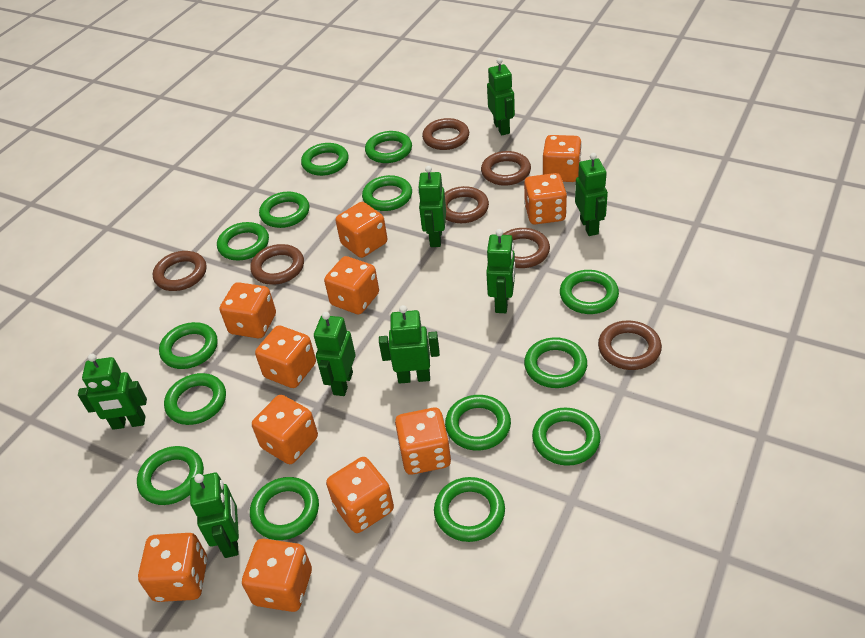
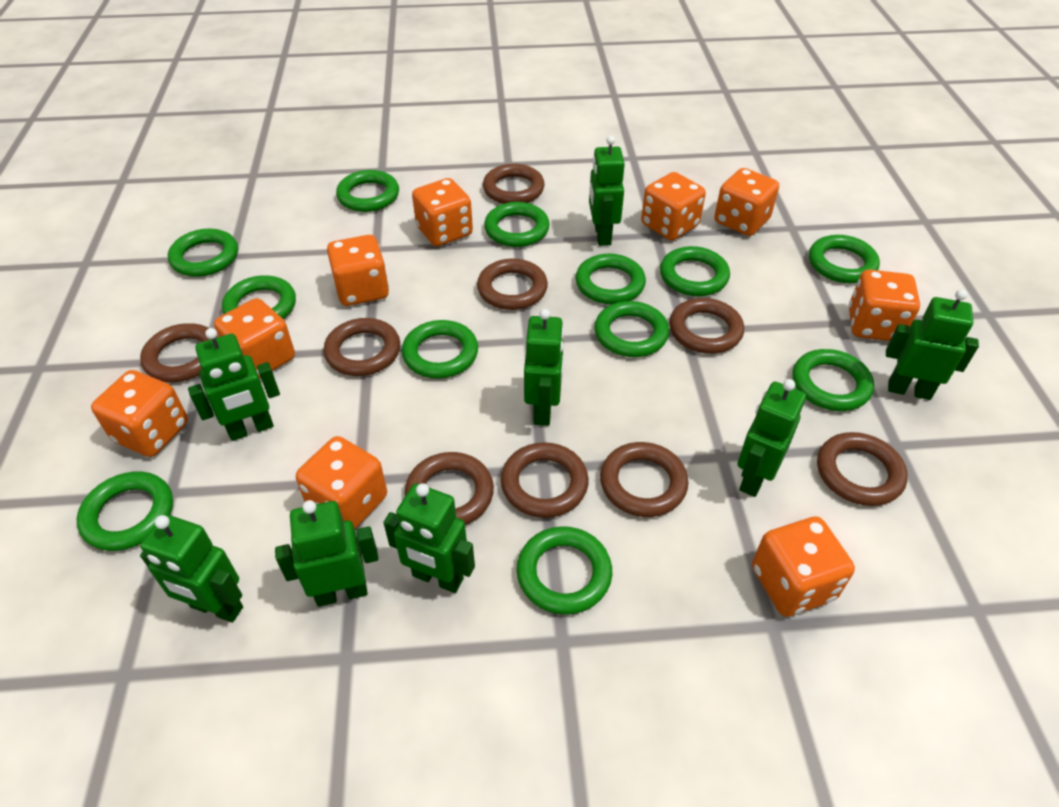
brown ring: [153,251,206,291] [250,244,304,285] [422,118,469,150] [445,186,489,223] [481,151,531,186] [503,228,550,268] [598,320,662,370] = 7 -> [140,323,218,382] [323,318,400,376] [405,452,494,525] [477,258,548,310] [483,164,545,204] [501,442,589,518] [600,442,688,517] [669,298,744,354] [817,432,908,506] = 9
green ring: [137,446,204,505] [159,322,218,369] [164,373,226,425] [217,222,269,261] [250,477,319,540] [259,192,309,228] [301,143,349,176] [362,175,412,211] [365,131,412,163] [434,477,505,542] [445,395,511,451] [524,337,587,388] [532,408,601,466] [560,270,619,314] = 14 -> [77,471,173,551] [168,229,238,277] [222,275,296,319] [336,170,399,212] [402,320,478,379] [484,202,550,247] [516,526,612,615] [575,253,646,304] [594,301,669,357] [660,246,730,296] [792,349,874,411] [809,235,880,283] = 12
orange dice: [138,533,207,602] [220,282,276,338] [242,539,312,612] [252,395,318,464] [255,325,316,388] [324,256,379,314] [326,457,394,533] [336,202,387,258] [395,407,451,475] [524,173,567,224] [543,135,582,182] = 11 -> [91,370,188,457] [214,298,295,378] [296,436,387,529] [327,235,389,306] [412,178,473,246] [641,172,706,241] [714,168,779,236] [752,517,855,617] [849,270,920,341] = 9

